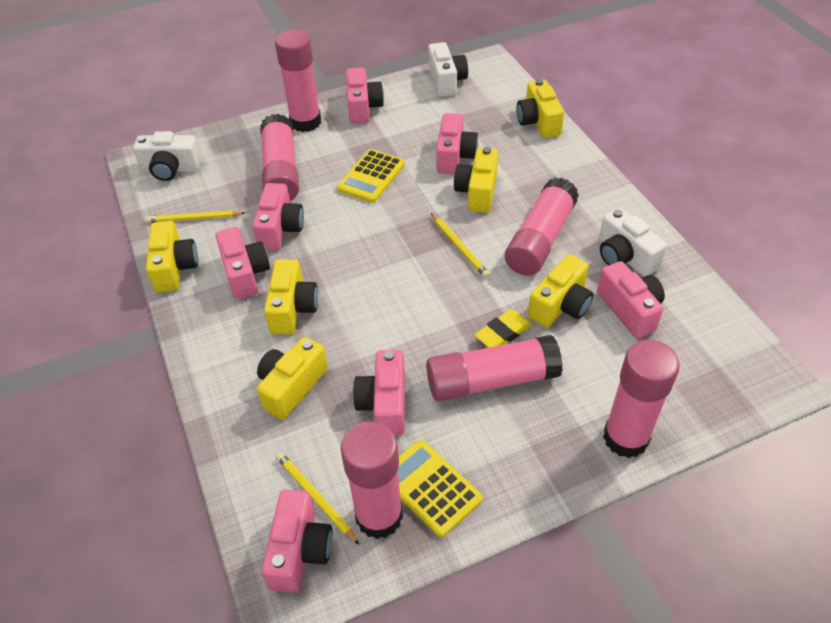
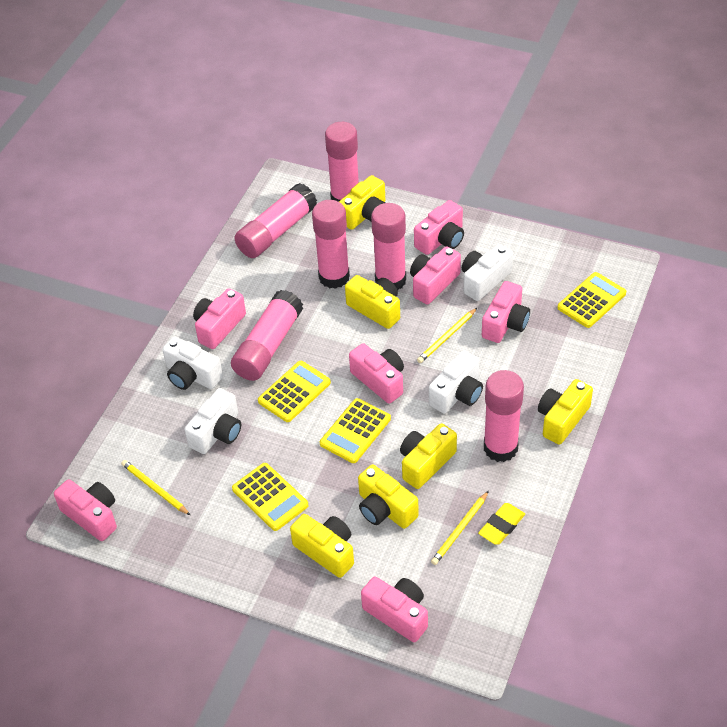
white camera: [133,131,202,181] [428,42,468,97] [599,208,667,277] = 3 -> [162,336,223,390] [184,388,241,454] [429,350,483,414] [462,244,513,301] = 4
yellow calculator: [337,149,405,203] [398,440,483,537] = 2 -> [232,463,309,531] [258,361,331,422] [320,398,391,463] [557,272,626,328] = 4

